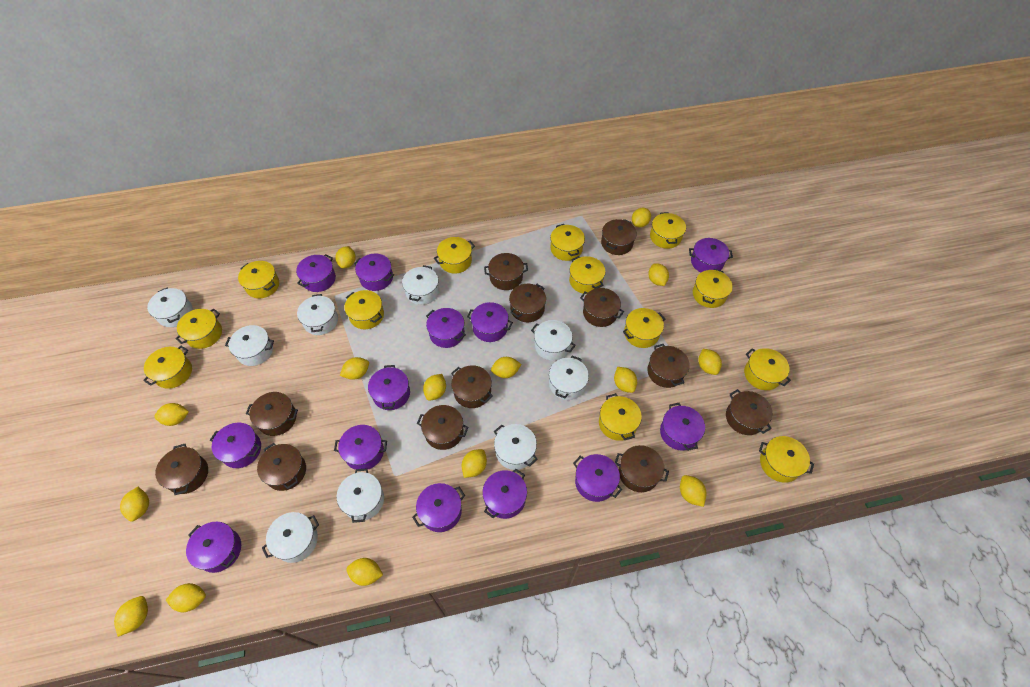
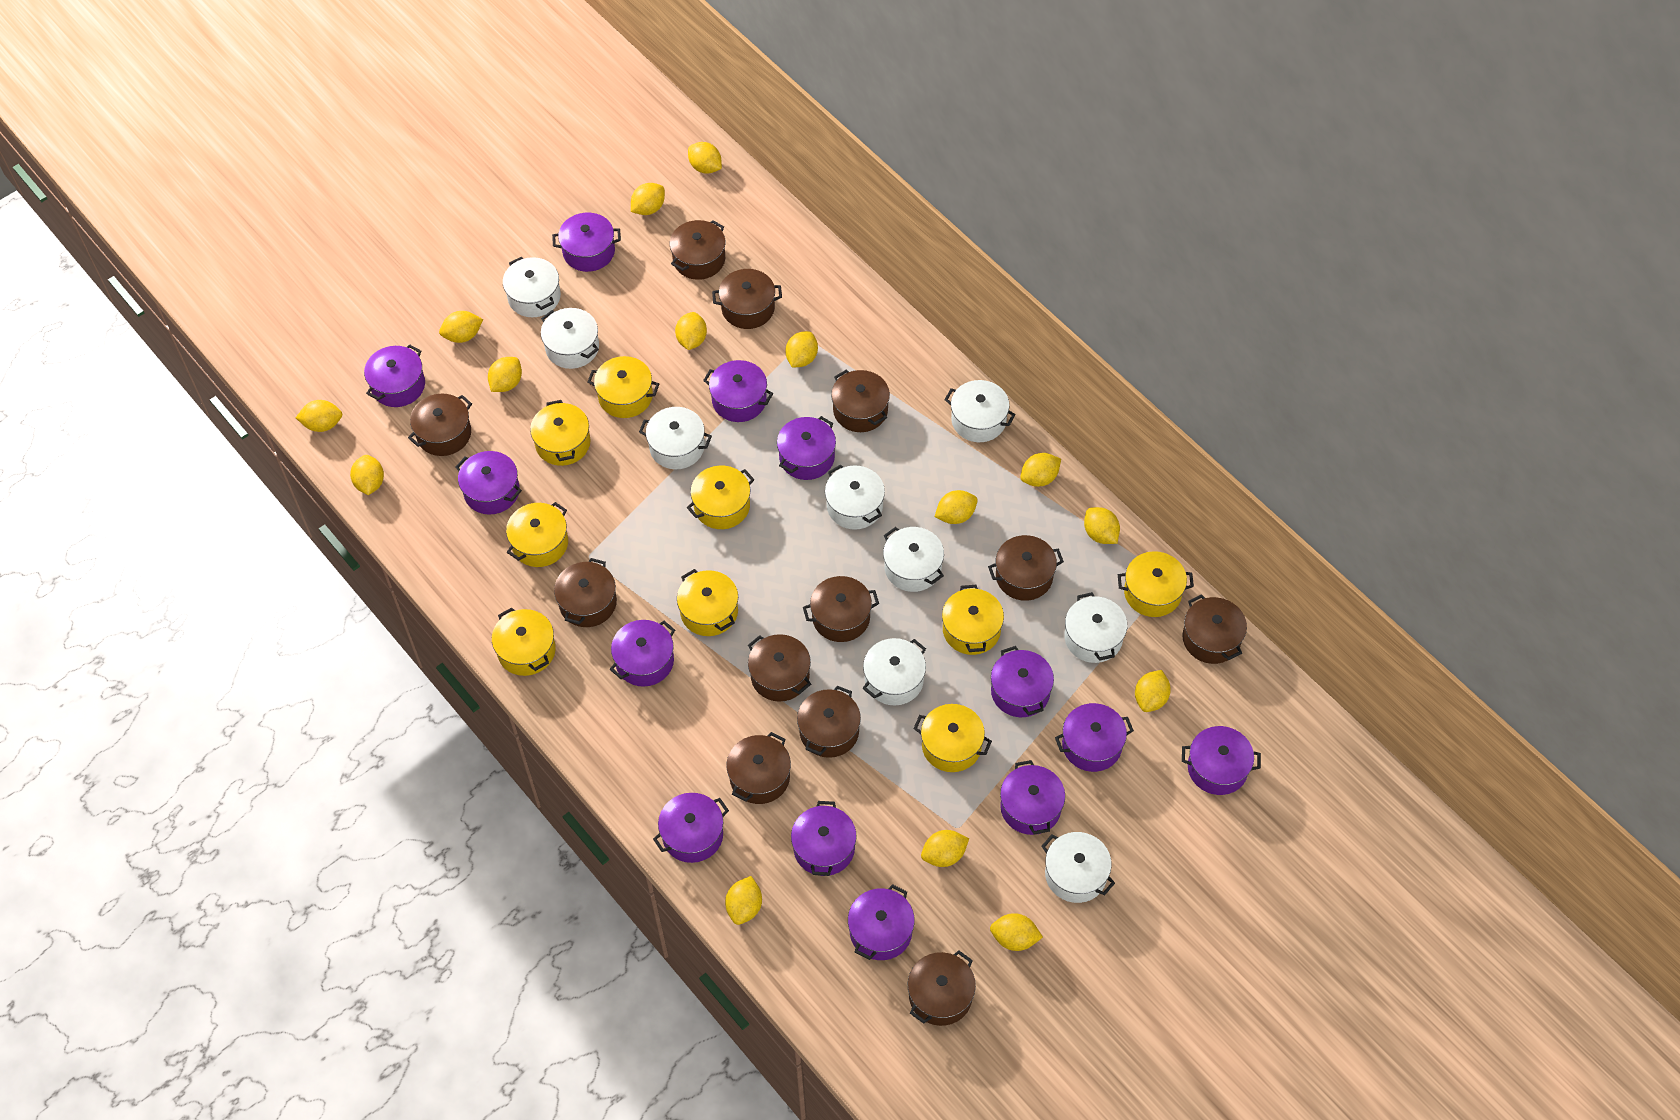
yellow pot: [143,346,192,389] [175,309,222,349] [238,261,279,298] [344,290,384,329] [434,237,475,274] [550,224,585,261] [569,256,606,294] [599,393,642,441] [623,308,665,348] [650,212,686,249] [693,269,733,308] [744,348,791,390] [759,436,814,483] = 13 -> [492,607,556,676] [506,502,568,567] [530,400,591,466] [588,356,659,418] [677,569,738,636] [687,466,755,529] [913,704,992,772] [942,585,1004,655] [1118,551,1194,617] = 9

